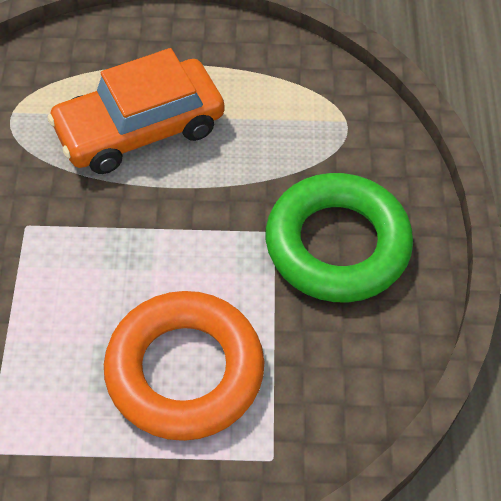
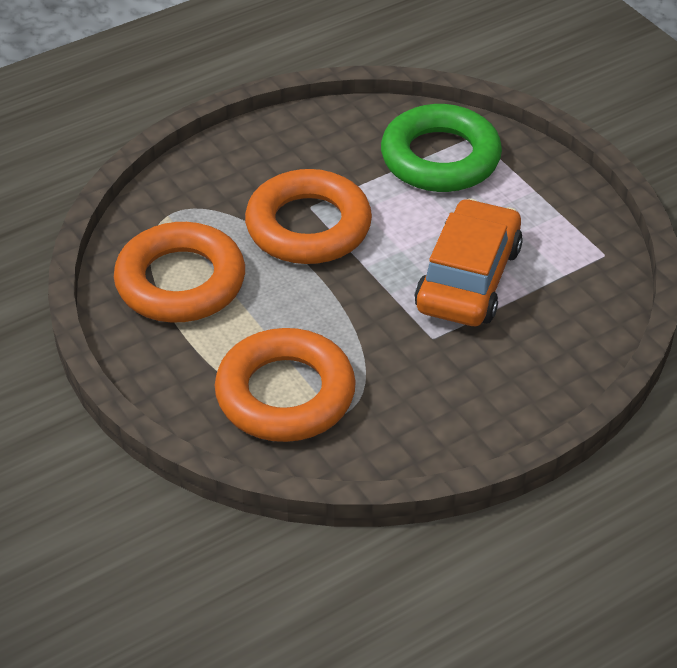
orange ring: [104,291,264,441] = 1 -> [114,222,245,323] [215,328,356,442] [245,169,372,264] = 3

